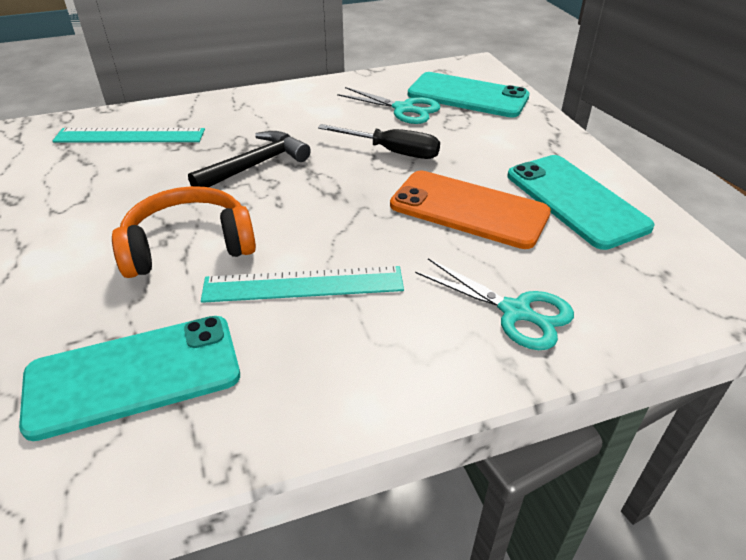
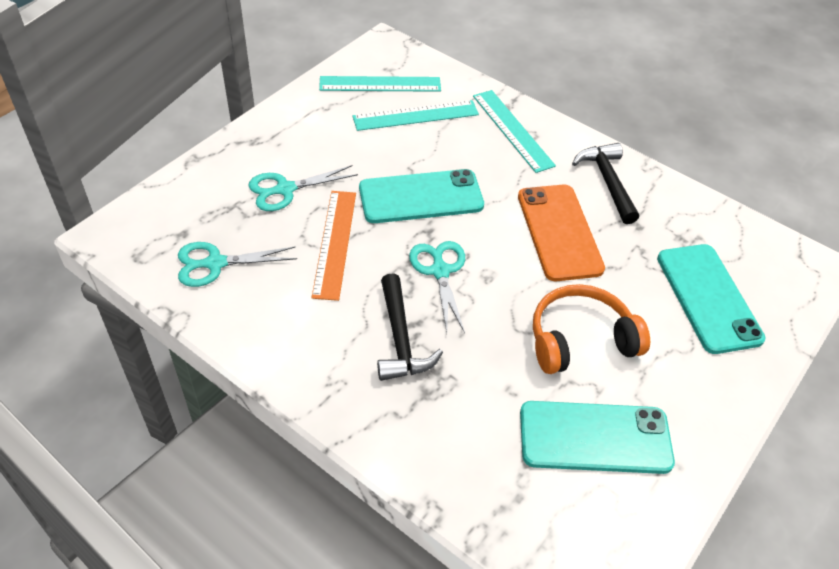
black hammer: [188,131,311,187] = 1 -> [377,273,443,381] [572,143,639,224] = 2
black screwdriver: [318,124,440,159] = 1 -> none = 0
orange ruler: none = 0 -> [312,191,356,301] = 1
turquoise ruler: [53,128,205,142] [201,266,404,303] = 2 -> [319,76,441,92] [352,100,479,131] [473,90,556,173] = 3
turquoise scissors: [337,87,440,124] [415,258,574,350] = 2 -> [178,242,297,287] [248,165,358,211] [409,241,465,333] = 3

